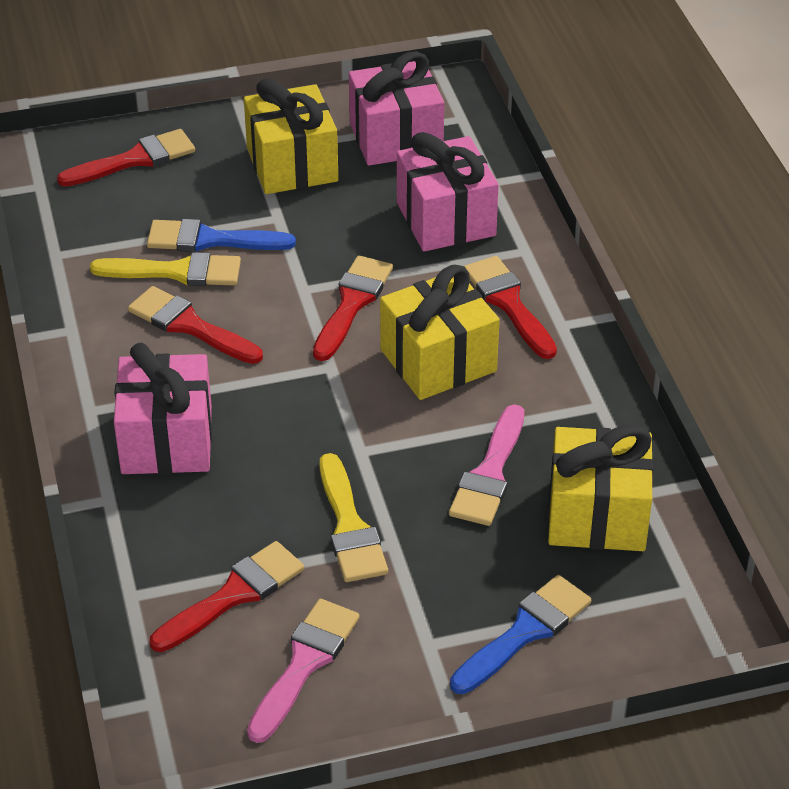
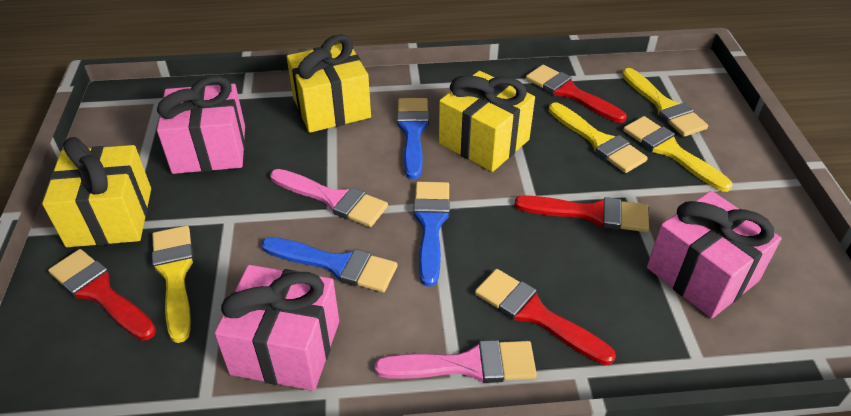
blue brush: [147,219,296,252] [450,575,591,694] = 2 -> [262,237,398,292] [397,98,429,179] [413,182,450,287] = 3
red brush: [57,129,195,187] [128,286,263,364] [150,541,304,652] [313,256,393,361] [464,256,557,359] = 5 -> [48,249,156,341] [475,269,616,365] [514,195,649,232] [526,65,627,123] = 4
yellow brush: [90,252,241,286] [320,453,388,582] = 2 -> [152,226,194,343] [549,102,648,173] [622,68,708,137] [623,116,732,192] = 4

